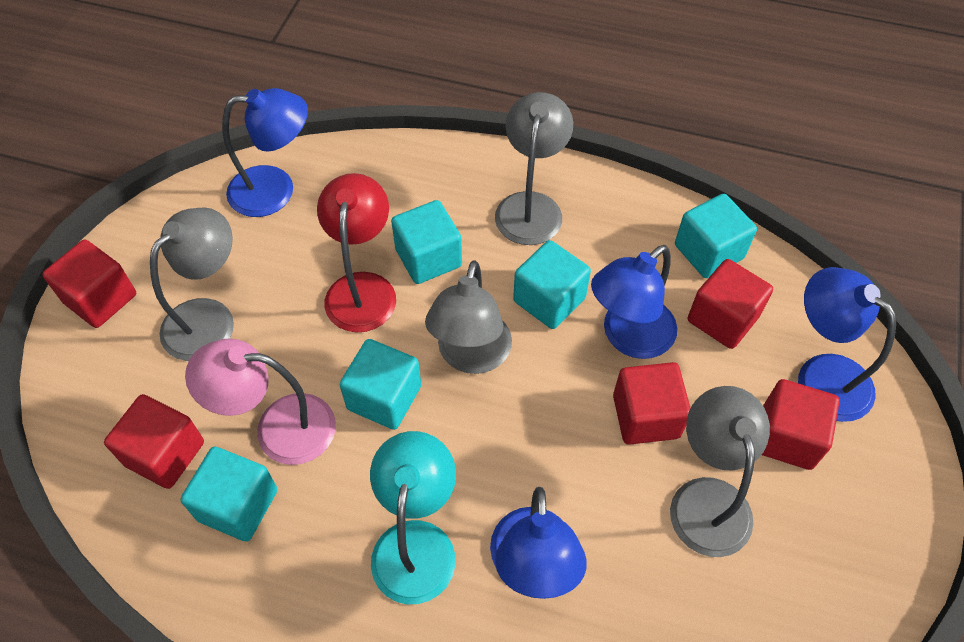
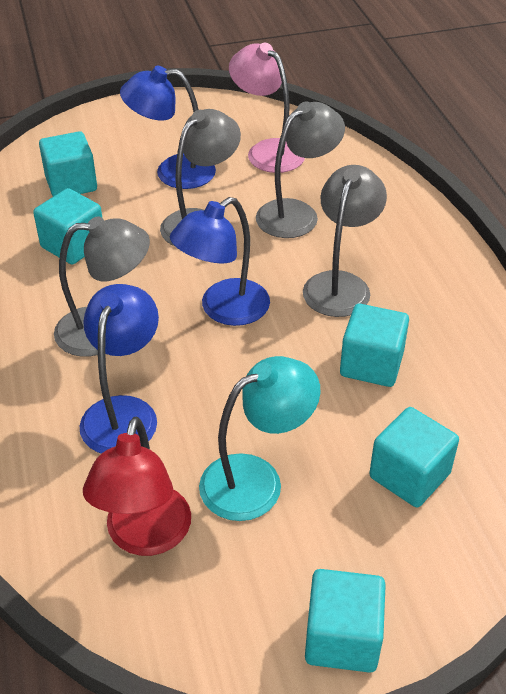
blue lamp: [222,88,308,217] [490,487,587,599] [591,245,677,359] [798,267,896,422] = 4 -> [80,284,159,454] [120,66,216,189] [170,197,270,326] = 3
red cube: [42,240,136,328] [104,394,204,489] [613,362,691,445] [687,259,773,349] [762,379,840,470] = 5 -> none = 0

